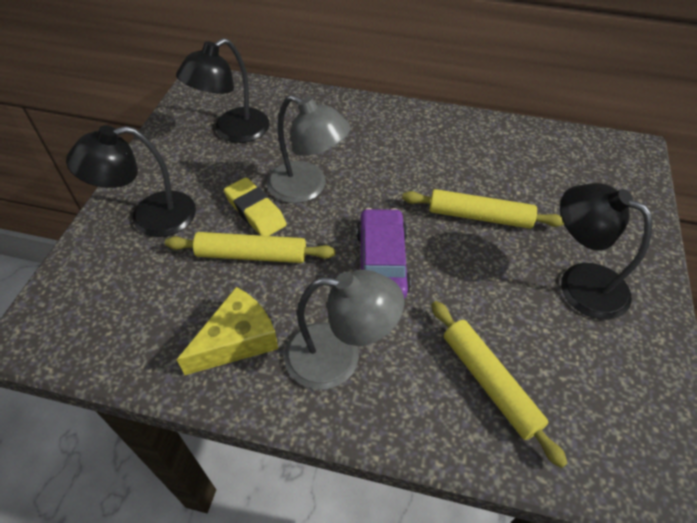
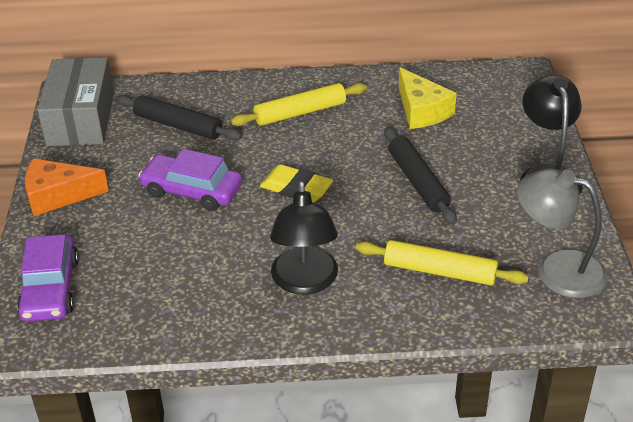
black lamp: [66,125,196,237] [176,38,270,143] [560,183,652,320] = 3 -> [270,181,338,295] [520,75,583,194] = 2
black rolling pin: none = 0 -> [116,95,242,140] [384,127,457,225] = 2
grey box: none = 0 -> [37,57,114,146] = 1
grey lamp: [267,95,350,203] [284,270,404,389] = 2 -> [517,169,607,298] = 1
orange cheese: none = 0 -> [25,159,109,216] = 1
purple car: [356,208,411,299] = 1 -> [17,235,79,322] [138,149,242,211] = 2
yellow rolling pin: [165,232,336,263] [402,189,564,229] [431,301,568,468] = 3 -> [231,83,367,126] [356,240,529,285] = 2

